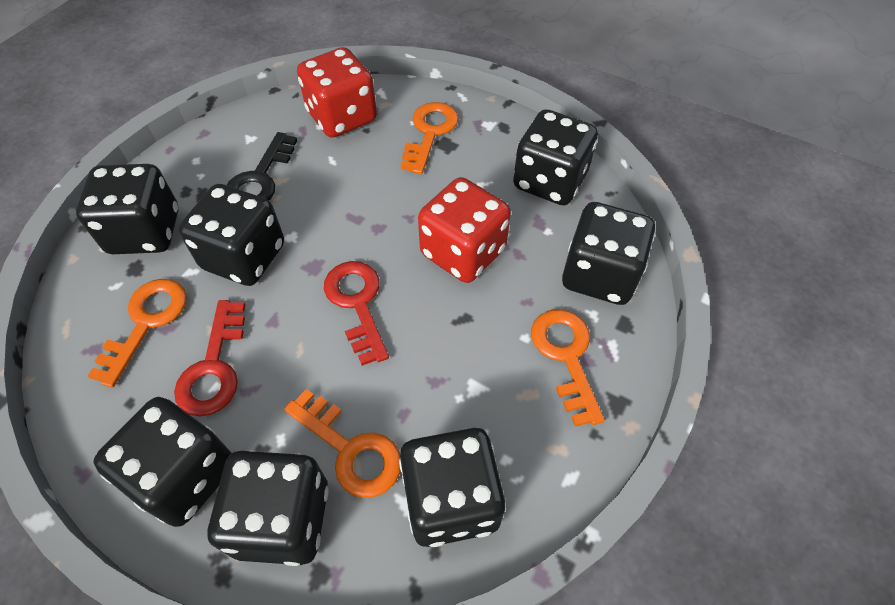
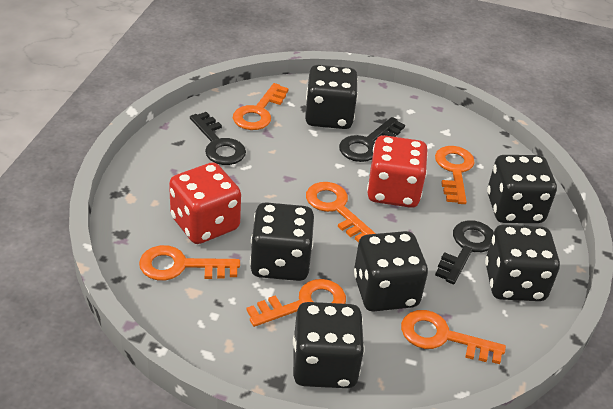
black dice: [76,164,178,254] [94,397,231,527] [179,184,284,286] [208,450,329,566] [399,428,505,547] [513,109,598,205] [562,202,655,305] = 7 -> [250,202,314,281] [293,302,365,388] [305,65,358,129] [354,231,428,312] [485,225,560,301] [487,155,557,223] = 6
black key: [227,132,298,201] = 1 -> [190,112,246,165] [339,117,405,162] [435,220,494,284] = 3
orange key: [88,279,187,388] [284,389,401,498] [401,102,459,174] [531,309,605,427] = 4 -> [139,245,240,280] [233,83,289,130] [246,279,346,327] [306,182,376,243] [401,310,506,364] [435,146,475,204] = 6
red key: [174,300,245,416] [324,261,389,366] = 2 -> none = 0

